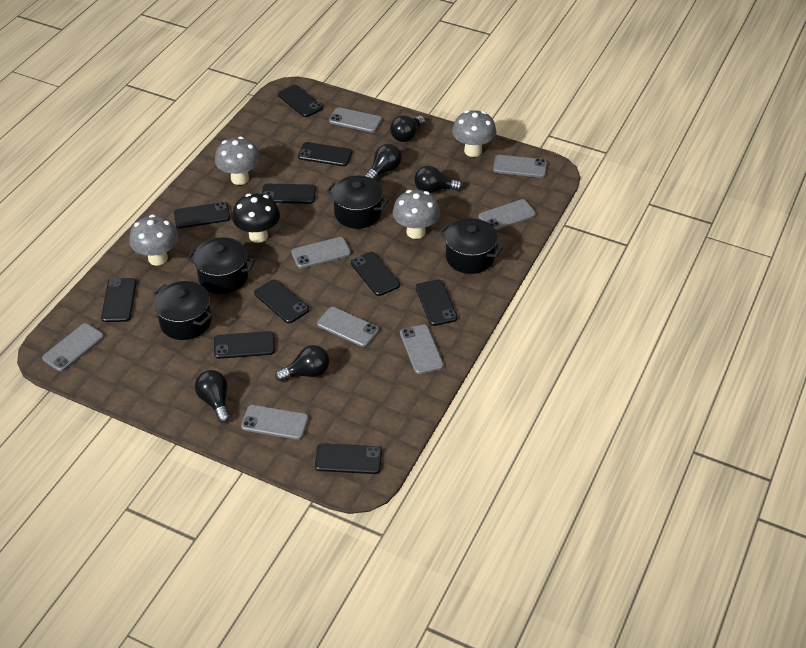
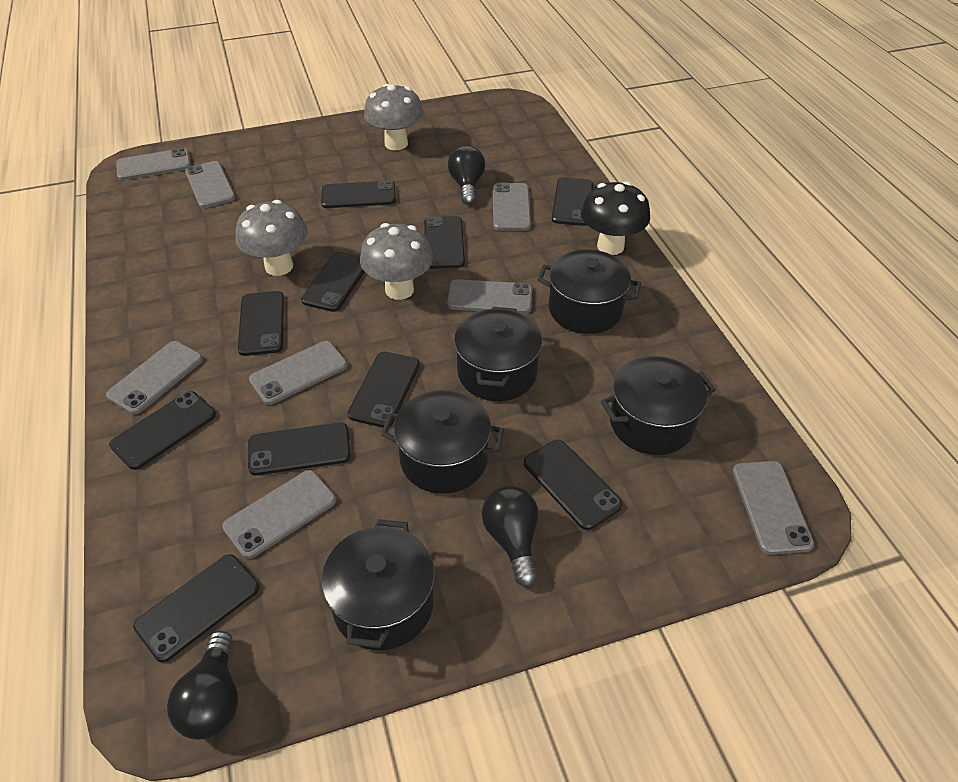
black light bulb: [195,370,230,423] [275,345,329,381] [364,144,402,179] [390,115,425,142] [414,166,463,193] = 5 -> [167,631,238,740] [448,145,485,205] [482,486,538,587] = 3
black pot: [153,281,212,340] [187,237,255,294] [326,175,389,229] [440,218,503,274] = 4 -> [322,519,435,650] [381,390,504,494] [454,307,542,401] [538,249,641,334] [601,356,716,455] = 5
grey mushroom: [130,215,178,266] [215,137,260,185] [393,190,440,239] [452,110,496,157] = 4 -> [235,200,308,276] [360,223,433,300] [364,84,423,150] = 3

